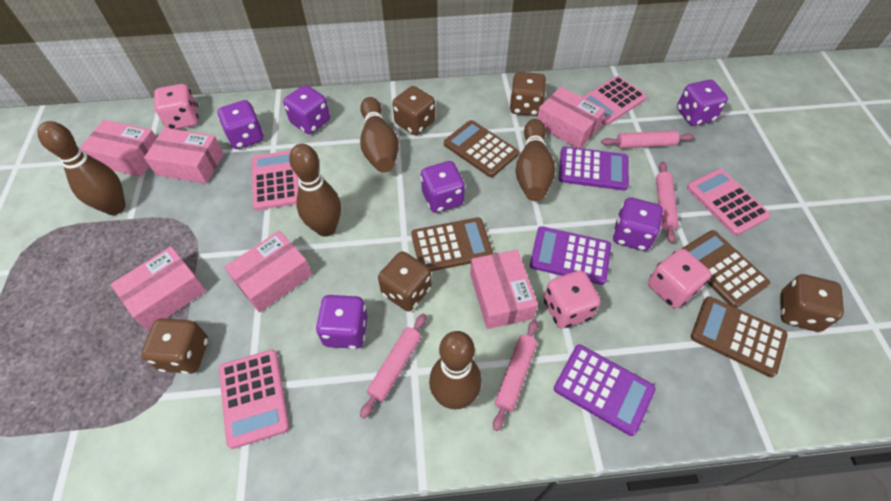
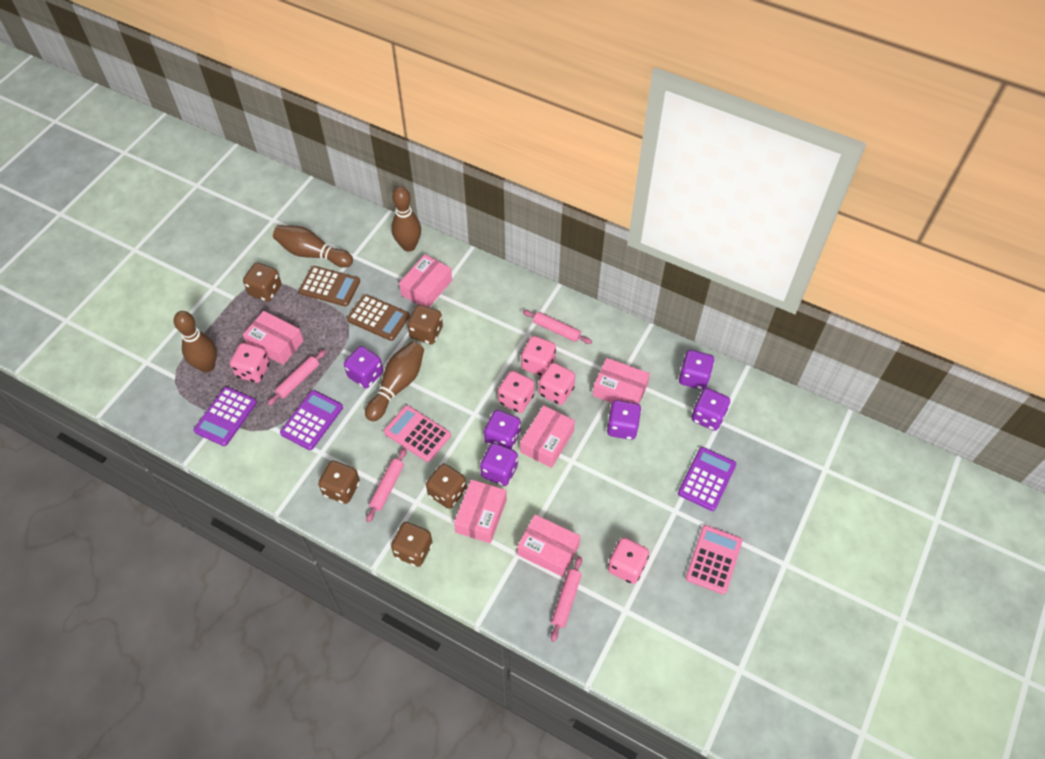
brown bowling pin: [37,121,126,215] [289,144,341,237] [360,97,399,173] [429,331,482,409] [515,119,556,201] = 5 -> [174,311,217,373] [273,225,353,268] [365,341,424,421] [391,187,421,252] = 4
brown calculator: [411,217,493,271] [444,120,519,177] [681,230,770,308] [691,296,788,377] = 4 -> [299,266,360,306] [347,294,410,341] = 2
pink calculator: [219,350,289,449] [252,150,299,210] [583,76,647,126] [687,169,771,236] = 4 -> [384,405,451,462] [686,525,742,594] = 2
pink dice: [154,84,199,129] [544,271,601,329] [648,249,711,308] = 3 -> [230,343,270,383] [498,371,534,413] [521,336,556,376] [539,363,575,405] [608,538,649,584] = 5

